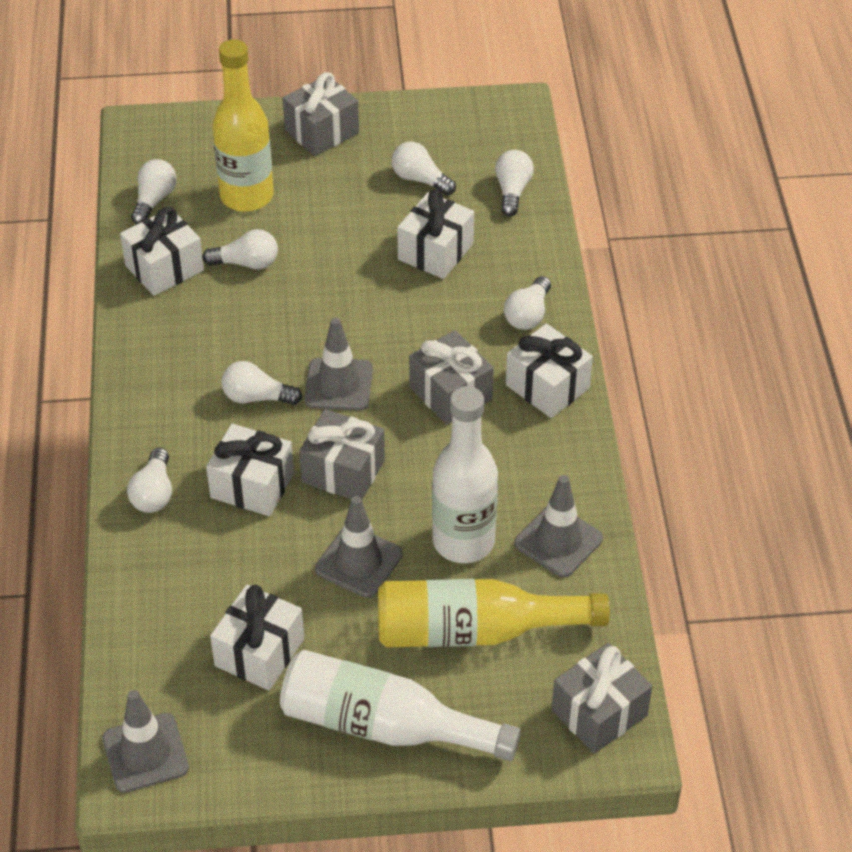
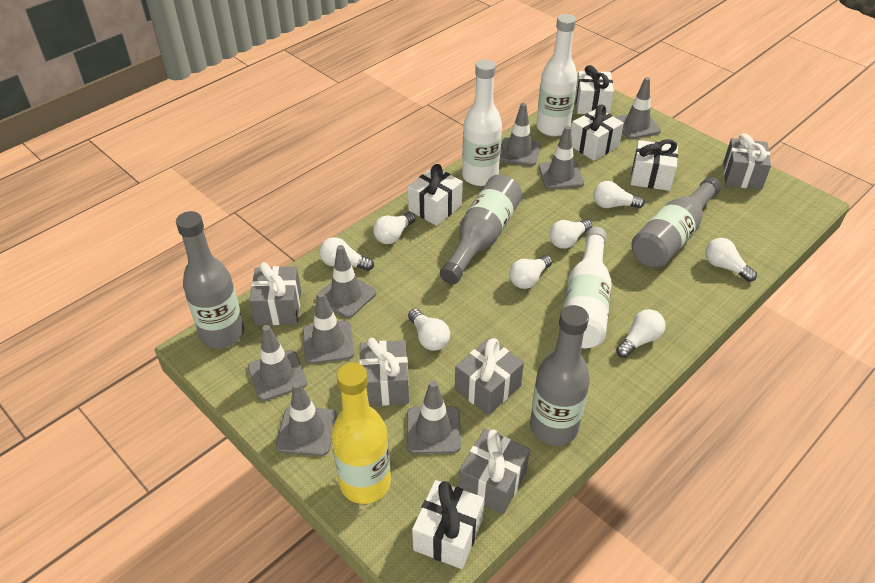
grey bottle: none = 0 -> [176,211,244,348] [440,175,522,284] [530,305,590,446] [631,177,721,268] = 4
grey gift: [283,72,359,156] [299,409,385,500] [409,330,494,425] [552,643,652,754] = 4 -> [249,262,301,325] [359,338,409,406] [455,338,524,415] [459,429,530,514] [723,133,771,190] = 5
grey traffic cone: [103,690,189,793] [304,318,373,411] [315,496,403,598] [514,475,603,577] = 4 -> [248,325,307,401] [276,381,337,456] [303,292,354,364] [316,245,376,318] [407,380,461,454] [500,103,541,166] [539,126,584,189] [615,77,661,139] = 8
white bottle: [280,650,521,761] [432,386,498,563] = 2 -> [462,59,502,186] [536,14,577,136] [563,227,612,348] = 3
white light bulb: [127,448,172,513] [131,159,177,224] [203,229,278,269] [221,361,302,405] [392,142,456,195] [495,150,534,216] [504,276,551,330] = 7 -> [320,237,374,271] [373,212,415,244] [408,309,450,351] [509,255,552,289] [549,219,592,249] [593,181,645,208] [616,309,665,358] [705,238,757,282] = 8
yellow bottle: [213,39,274,212] [378,579,610,647] = 2 -> [331,362,391,504] = 1

